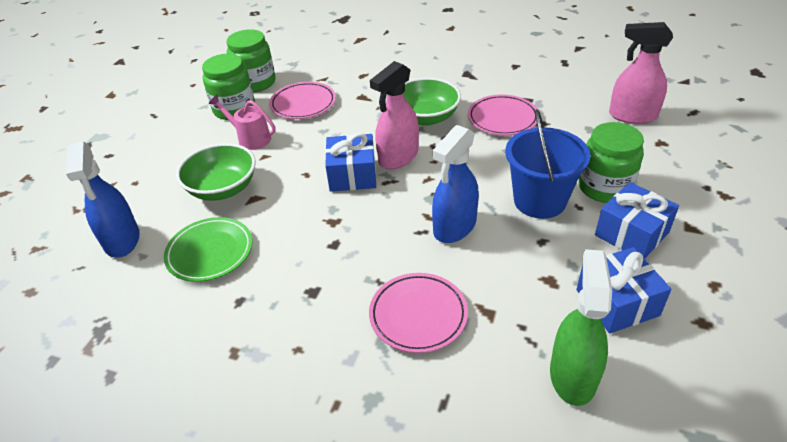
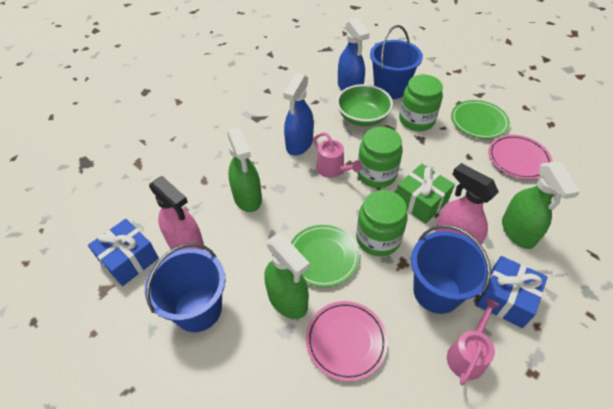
blue bucket: [505,109,591,219] = 1 -> [145,243,226,332] [370,25,423,99] [411,225,491,314] = 3
blue gift: [325,133,376,192] [576,247,671,334] [595,182,679,259] = 3 -> [88,219,159,286] [477,256,548,328] = 2
green bowl: [176,143,256,201] [403,77,461,126] = 2 -> [336,84,393,126] = 1
green gift: none = 0 -> [396,164,455,224] = 1
green plate: [164,217,252,282] = 1 -> [291,225,359,287] [451,100,510,139] = 2
green spray bottle: [550,249,612,406] = 1 -> [227,127,262,212] [264,234,310,319] [502,162,580,249] = 3
pink plate: [269,82,336,119] [369,273,468,353] [468,94,537,136] = 3 -> [306,301,388,381] [488,135,552,179] = 2
pink watering can: [208,95,276,150] = 1 -> [313,132,362,178] [447,298,500,385] = 2

